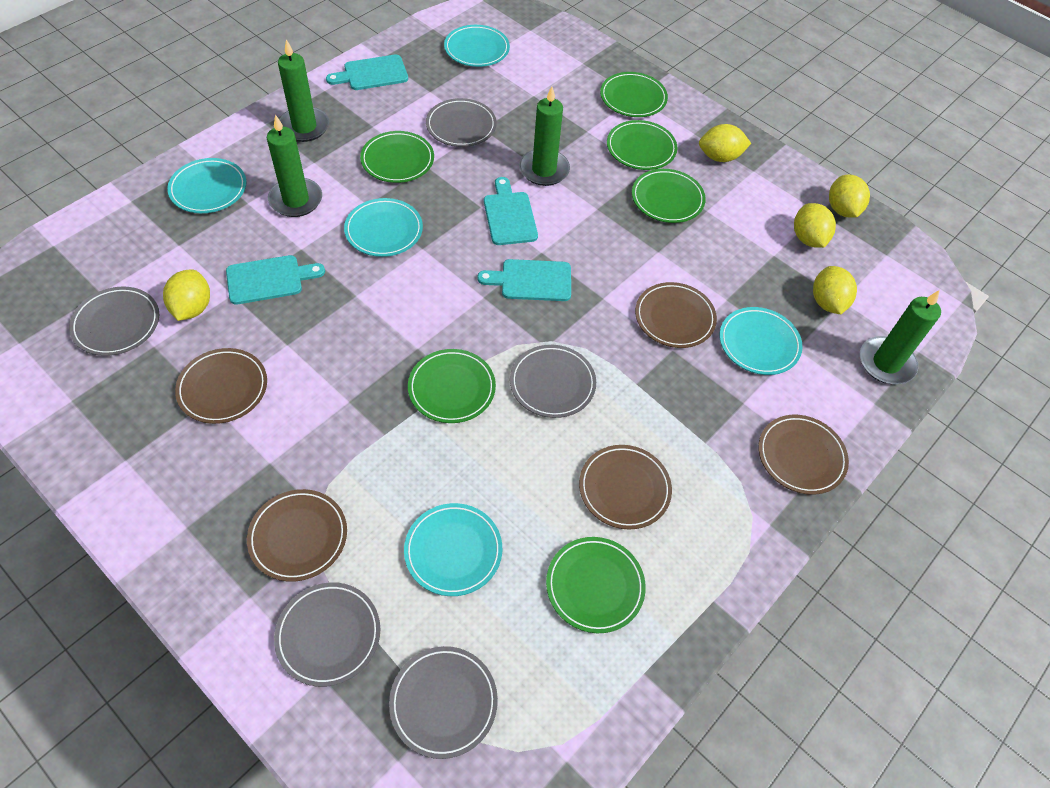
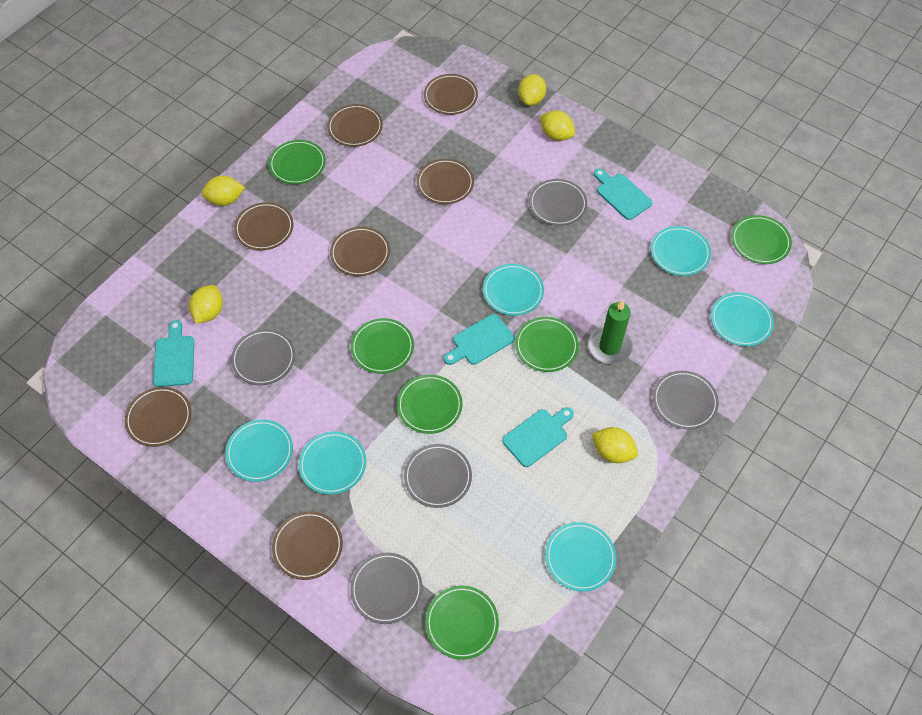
brown plate: [175,348,267,424] [247,489,347,582] [579,445,672,529] [635,282,717,348] [758,415,849,495] = 5 -> [125,387,191,447] [234,202,293,250] [272,511,343,580] [327,104,383,147] [330,227,390,276] [417,159,474,204] [424,74,478,115] = 7
green candle: [267,114,322,217] [278,40,329,142] [519,86,570,186] [860,290,941,384] = 4 -> [588,300,633,364] = 1
turquoise plate: [167,158,246,213] [344,198,423,257] [404,503,502,596] [444,25,510,67] [720,307,803,375] = 5 -> [225,420,293,482] [299,432,366,495] [483,264,544,316] [545,522,616,592] [651,226,711,276] [711,293,774,346] = 6

